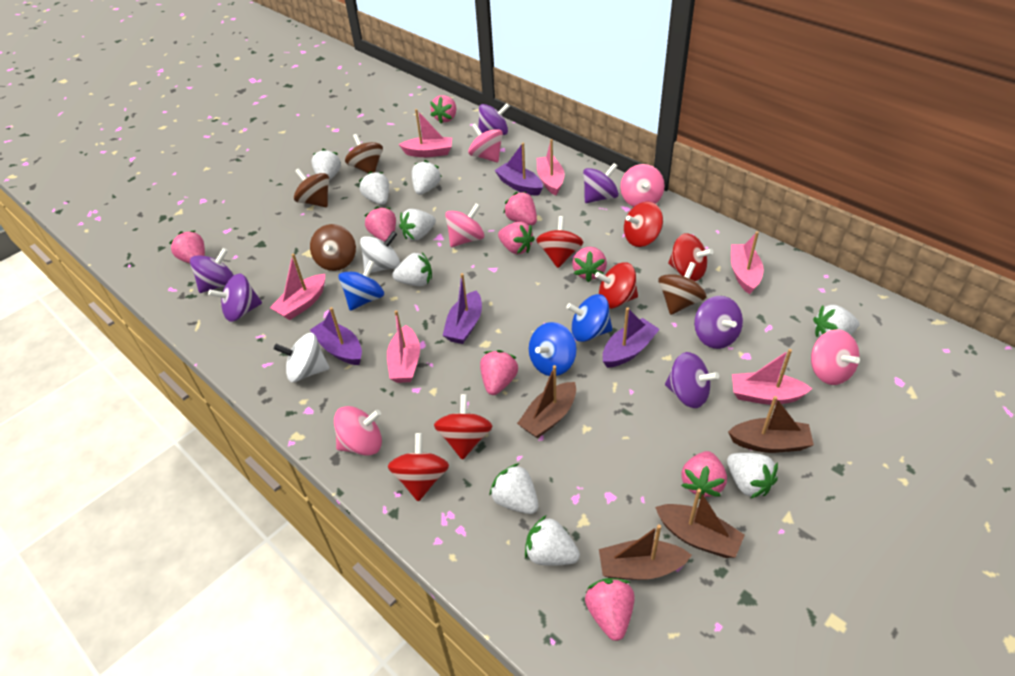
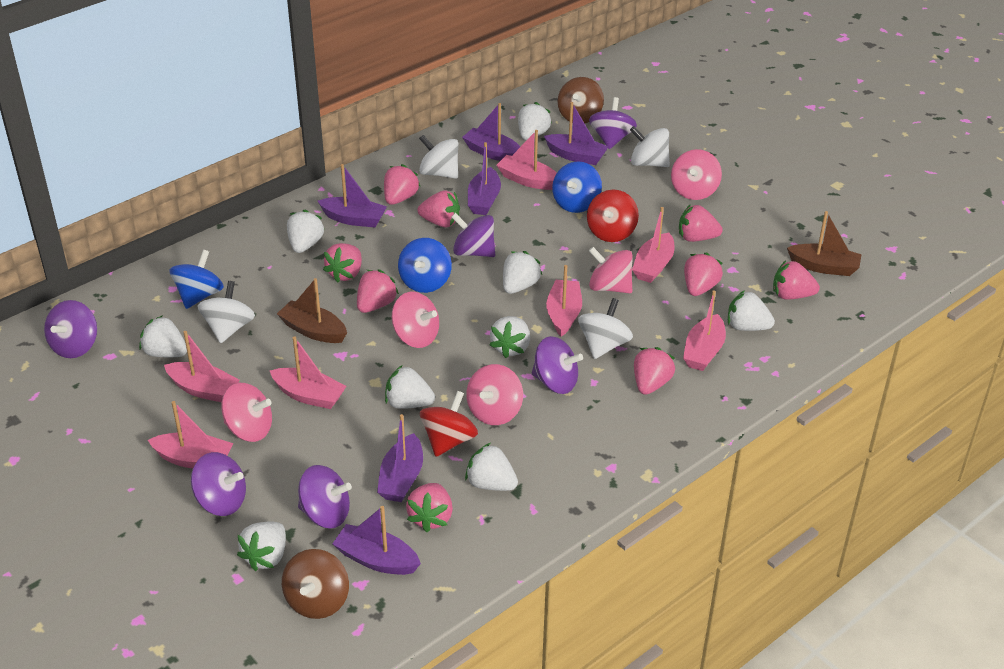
brown boat: [517,365,576,439] [599,524,692,580] [655,489,745,558] [728,396,814,453] = 4 -> [277,278,347,343] [787,211,862,276] = 2
brown spinning top: [294,168,329,207] [310,224,356,271] [345,134,383,173] [658,262,707,315] = 4 -> [282,549,349,619] [558,77,604,123] = 2
pink boat: [270,253,325,320] [387,310,420,383] [399,109,452,157] [537,139,565,196] [731,231,764,294] [732,349,812,405] = 6 -> [148,401,233,468] [164,331,240,402] [270,337,346,409] [496,130,557,190] [546,265,582,337] [632,207,674,283] [683,290,726,371] = 7
purple boat: [310,307,362,365] [442,273,482,344] [494,143,543,195] [602,308,660,368] = 4 -> [318,164,387,227] [332,506,421,575] [377,414,423,502] [462,103,521,161] [468,142,501,215] [544,102,609,165] = 6
red spinning top: [388,433,449,501] [434,394,492,460] [536,216,583,268] [595,262,638,309] [624,202,663,247] [668,233,713,281] = 6 -> [420,391,478,457] [587,190,639,242] = 2
white spinning top: [274,333,330,382] [360,231,400,273] = 2 -> [198,281,255,343] [419,135,458,179] [578,298,633,359] [630,126,670,167] = 4

